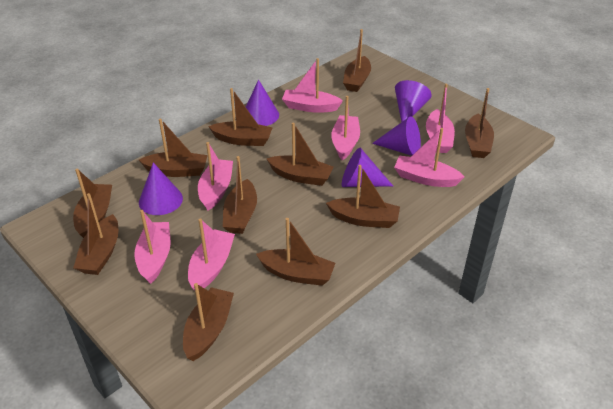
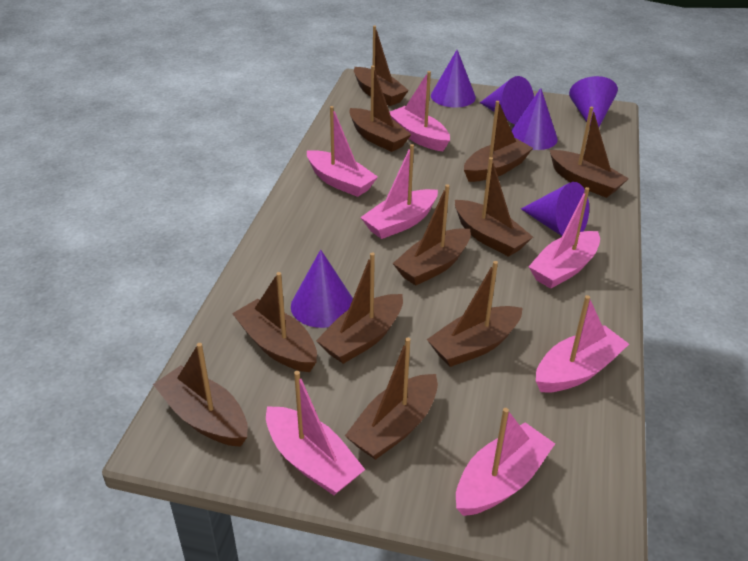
purple cone: [139,162,183,215] [246,79,279,126] [342,148,393,187] [372,116,421,156] [395,80,431,122] = 5 -> [291,250,353,328] [431,50,476,107] [480,76,534,124] [511,88,558,150] [521,182,589,236] [569,76,618,127] = 6

